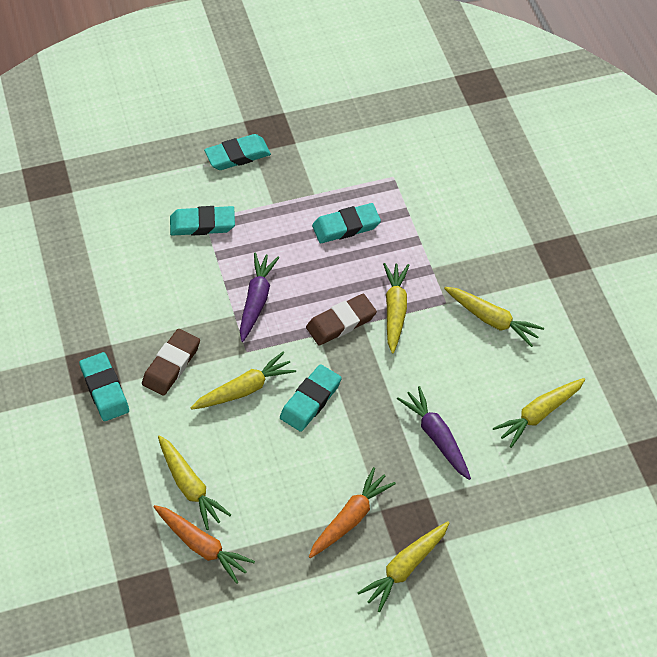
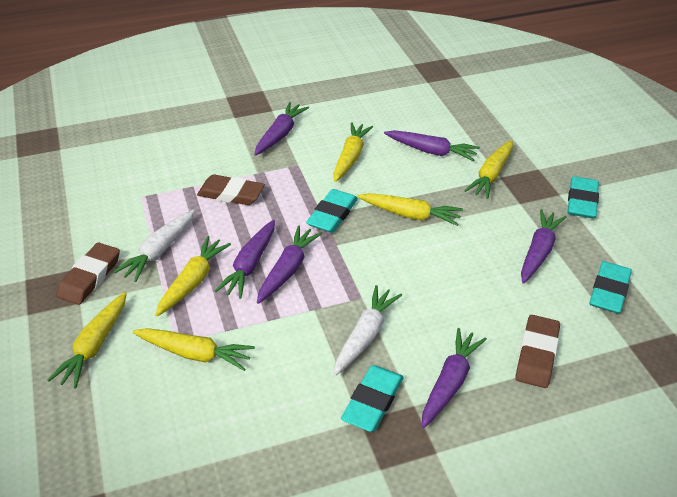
brown eraser: [142,329,200,396] [306,294,377,346] = 2 -> [56,242,120,305] [197,174,265,205] [515,315,560,388] = 3
orange carrot: [154,505,255,584] [309,467,396,558] = 2 -> none = 0
purple carrot: [240,253,279,342] [397,386,471,480] = 2 -> [215,220,275,299] [254,102,309,156] [257,225,322,304] [384,130,480,161] [422,328,487,428] [521,209,566,284] = 6
turquoise eraser: [79,352,129,421] [170,206,235,236] [204,134,271,170] [280,364,342,432] [312,203,381,243] = 5 -> [306,189,358,233] [341,365,404,432] [567,176,599,219] [589,261,632,314] = 4
white carrot: none = 0 -> [114,209,195,282] [334,285,402,376] = 2

